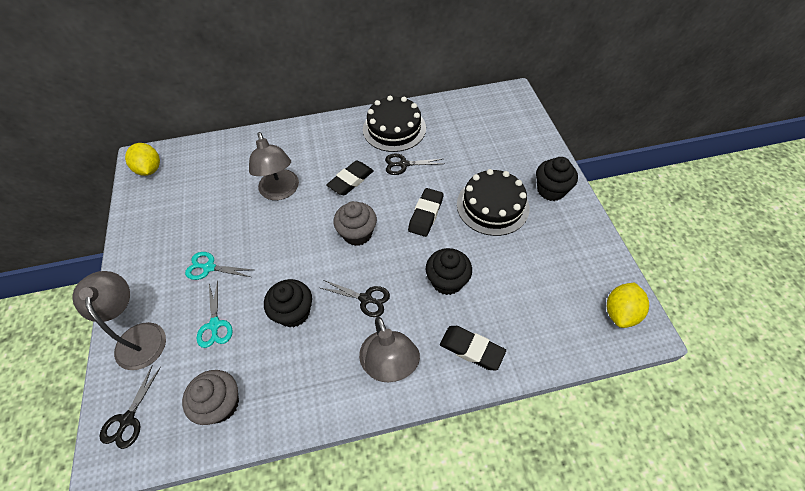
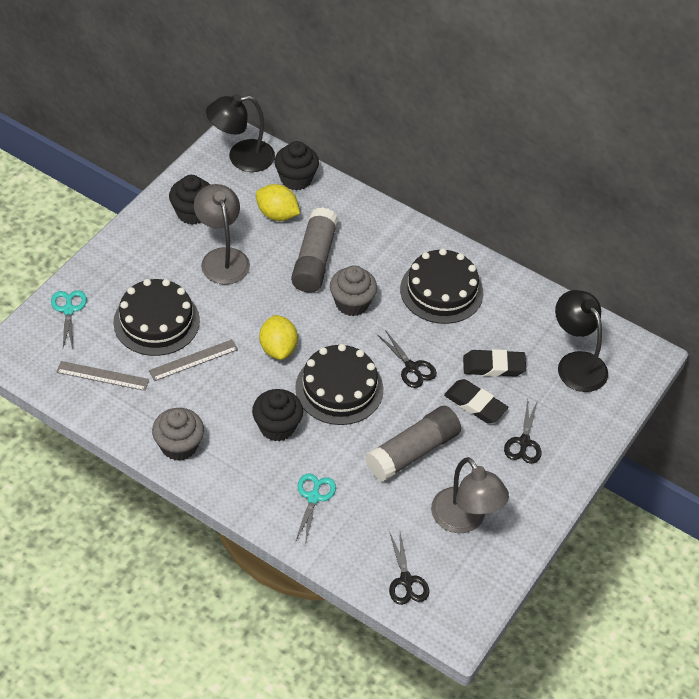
black cake: [363,96,426,152] [457,169,530,236] = 2 -> [113,279,200,356] [295,344,383,425] [400,248,483,324] = 3
black eraser: [326,161,374,195] [408,188,444,237] [440,326,506,371] = 3 -> [444,379,509,423] [463,349,526,377] = 2
black lamp: none = 0 -> [206,94,275,172] [555,290,608,392] = 2
grey glue stick: none = 0 -> [291,207,338,293] [366,406,461,482] = 2
grey lamp: [73,271,166,370] [249,132,299,200] [359,316,420,382] = 3 -> [194,184,250,284] [431,457,509,533] = 2
grey ruler: none = 0 -> [56,361,149,391] [149,339,238,381] = 2

